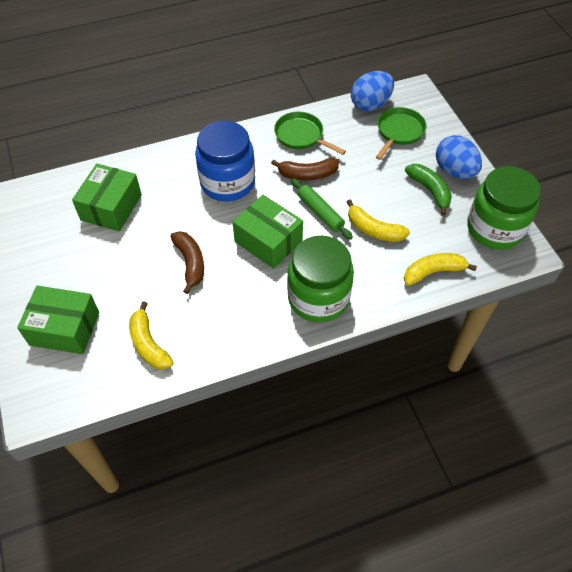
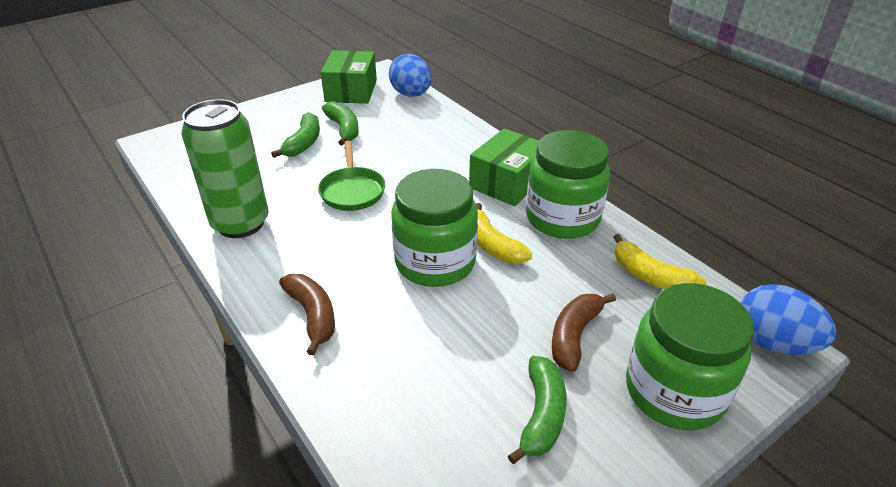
blue jar: [195,121,255,201] = 1 -> none = 0
green banana: [405,164,452,216] = 1 -> [271,112,320,158] [322,101,359,146] [508,356,567,464] = 3
green box: [17,286,99,354] [72,163,142,232] [233,195,303,269] = 3 -> [321,50,377,104] [469,128,539,206] = 2
green can: none = 0 -> [182,99,269,238] = 1
green jar: [287,236,354,323] [467,166,541,250] = 2 -> [391,169,478,287] [526,130,610,239] [626,283,754,430] = 3
green pan: [274,112,346,155] [376,107,427,160] = 2 -> [318,141,385,211] = 1
green rolling pin: [291,178,353,240] = 1 -> none = 0
yellow banana: [129,302,173,370] [347,199,410,242] [404,253,477,286] = 3 -> [476,203,532,264] [614,234,706,289] = 2

